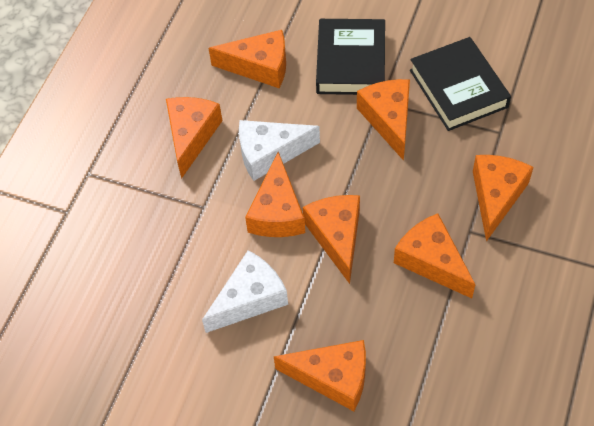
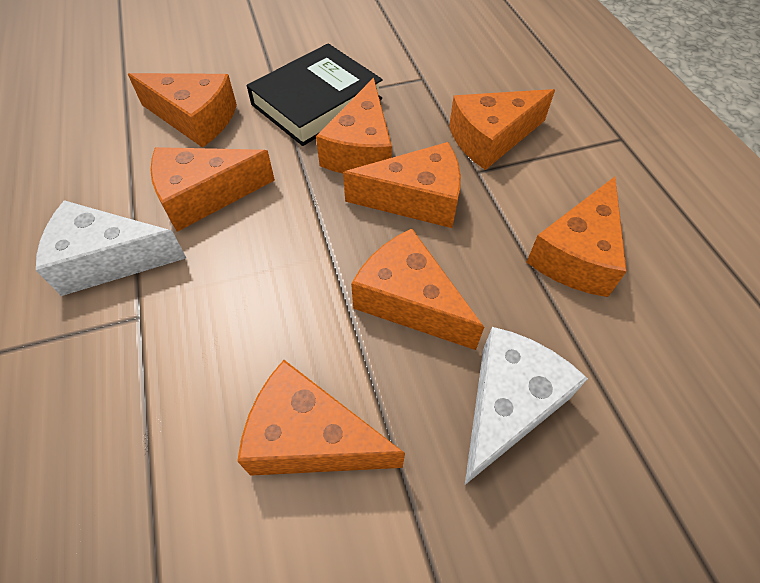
black book: [316,19,385,95] [410,37,511,131] = 2 -> [247,43,383,146] = 1

